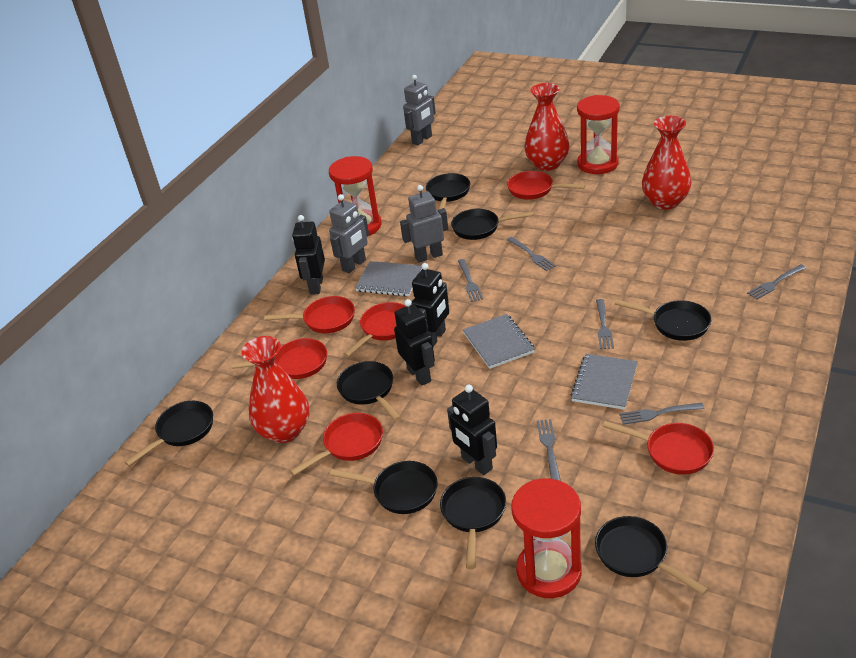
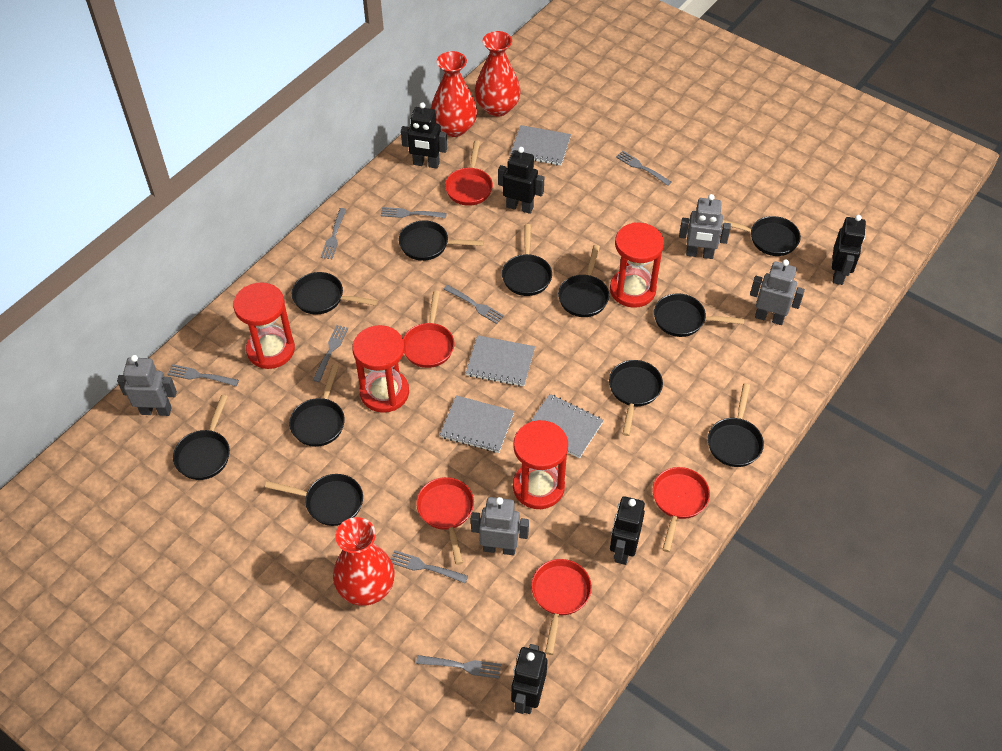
black pan: [124,401,213,466] [329,461,438,514] [337,361,401,421] [426,173,470,210] [440,477,506,569] [451,209,534,240] [595,516,708,595] [615,299,711,341] = 8 -> [173,395,230,480] [265,474,363,526] [289,364,345,447] [292,272,378,314] [398,220,484,261] [502,224,552,296] [558,245,609,317] [609,360,663,436] [654,293,745,337] [708,384,764,467] [722,216,801,256] = 11
black robot: [292,215,325,295] [394,299,435,386] [412,263,449,347] [447,385,497,475] = 4 -> [401,102,447,169] [498,147,544,214] [511,644,548,714] [610,496,645,565] [832,215,866,285] = 5
grey fork: [458,259,483,302] [507,237,556,271] [537,419,561,481] [596,299,614,349] [619,403,704,425] [747,265,806,300] = 6 -> [167,364,239,386] [313,325,348,382] [321,208,347,259] [381,207,447,218] [391,550,468,583] [416,655,501,679] [443,285,504,324] [616,151,671,186] = 8
grey notebook: [355,261,422,296] [463,314,535,369] [570,354,638,410] = 3 -> [440,395,514,453] [466,335,535,386] [510,125,571,166] [530,394,604,458] = 4
grey robot: [329,194,369,273] [400,185,448,263] [403,75,436,145] = 3 -> [117,355,177,416] [471,497,529,555] [679,194,731,259] [750,259,805,325] = 4
red hourglass: [329,156,382,236] [511,479,582,598] [577,95,620,174] = 3 -> [233,282,295,369] [352,325,409,413] [513,420,568,509] [610,222,664,308] = 4
red pan: [232,338,327,379] [264,296,355,333] [290,413,383,476] [343,302,406,357] [507,171,585,200] [603,421,714,475] = 6 -> [403,291,455,368] [416,477,474,565] [445,140,493,206] [531,559,592,655] [653,467,710,552] = 5

